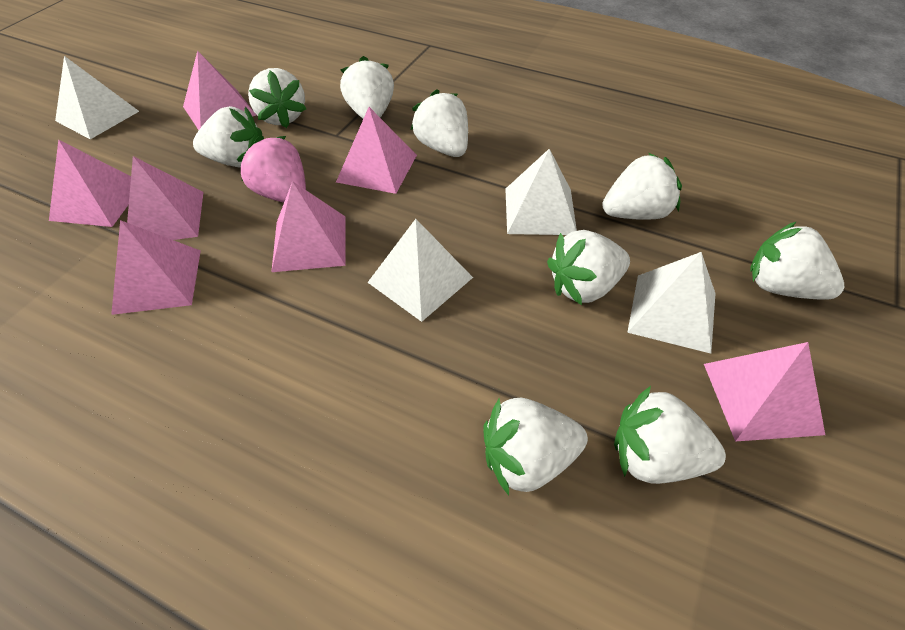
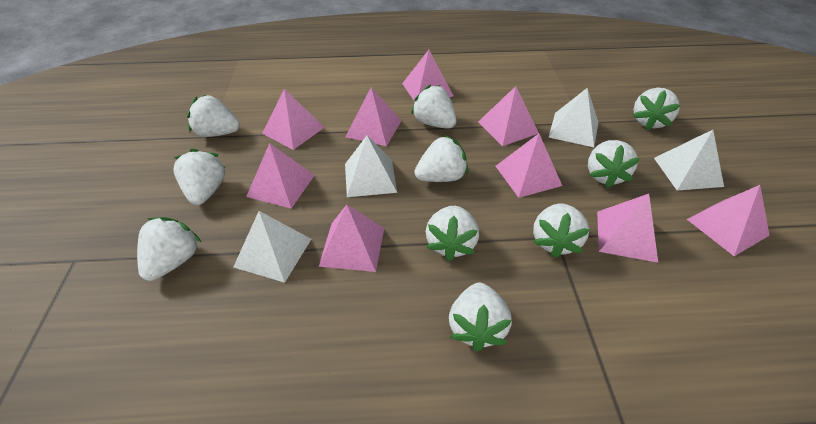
pink pyramid: [49,139,131,227] [111,220,201,315] [127,156,203,240] [183,50,256,130] [271,181,346,272] [336,107,417,194] [704,342,825,442] = 7 -> [246,143,315,208] [262,89,325,150] [319,205,384,272] [345,87,402,146] [402,50,453,102] [478,86,539,146] [496,134,562,198] [597,194,658,263] [687,185,770,256] = 9
pink strawberry: [237,136,306,203] = 1 -> none = 0
white strawberry: [193,106,262,168] [248,68,306,128] [340,56,394,119] [411,89,468,157] [483,398,588,495] [547,230,630,305] [602,153,682,220] [614,386,726,484] [750,221,844,300] = 9 -> [137,217,201,281] [173,149,226,205] [187,95,240,137] [411,84,456,129] [414,135,468,182] [426,206,479,261] [449,283,512,352] [533,203,590,258] [588,140,640,188] [633,88,680,130] = 10

